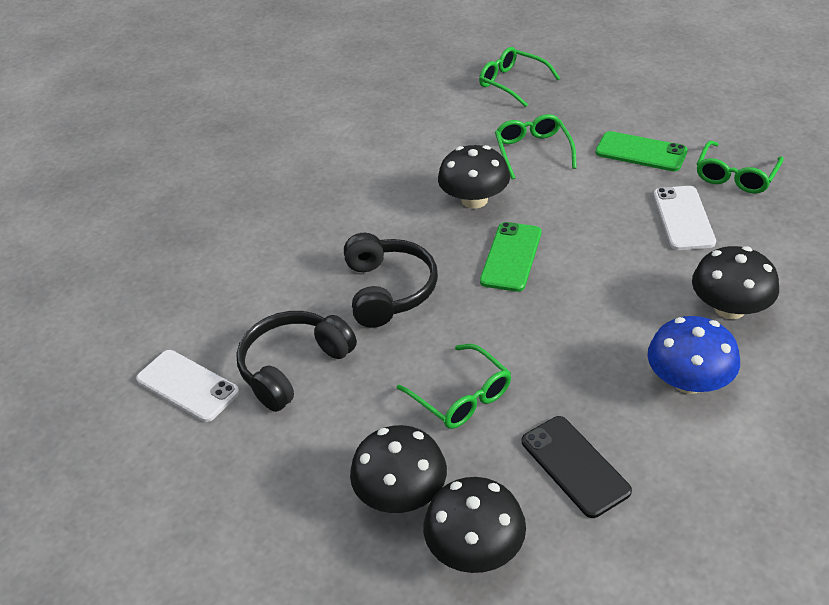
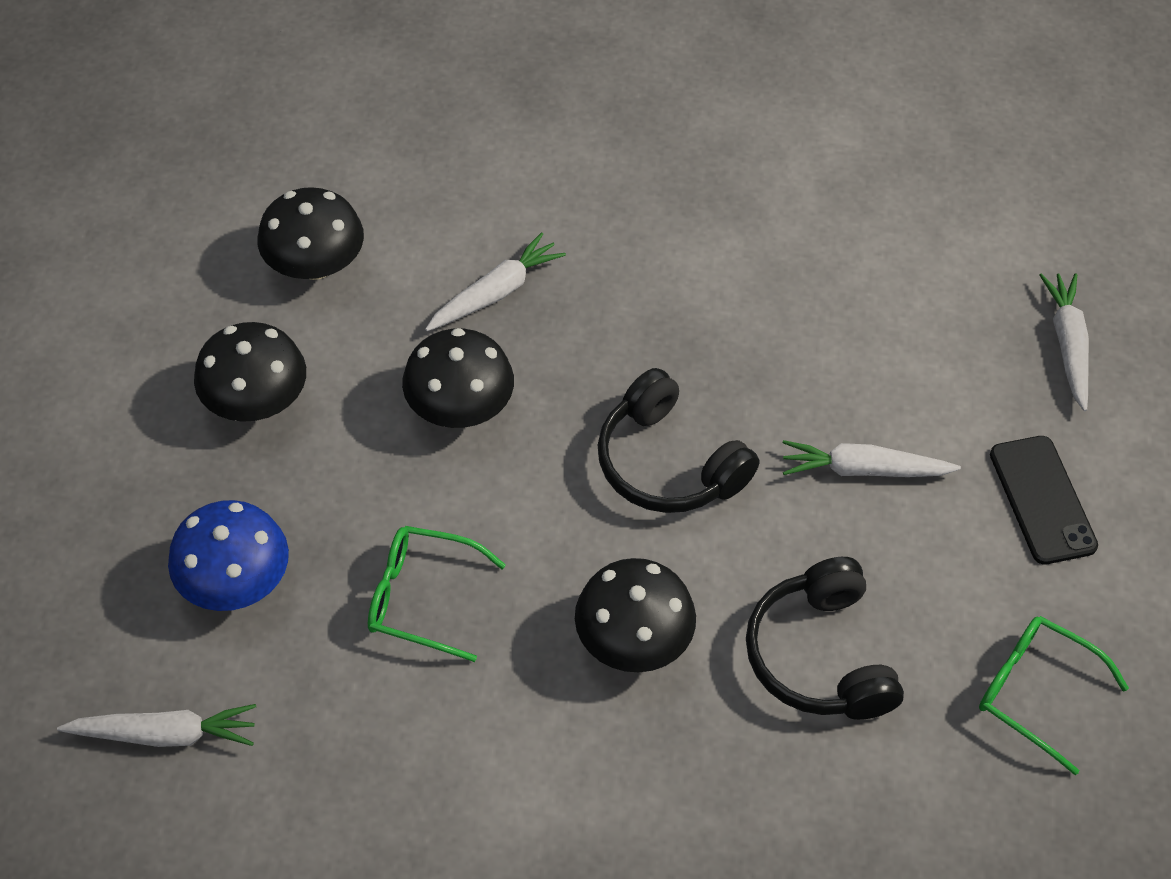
green glasses: [397,344,511,429] [479,47,560,107] [495,114,577,180] [696,141,784,194] = 4 -> [368,526,506,662] [979,616,1129,775] = 2
green phone: [480,222,541,292] [596,131,688,171] = 2 -> none = 0
white carrot: none = 0 -> [57,704,256,747] [425,232,566,331] [783,440,961,477] [1039,273,1089,411] = 4
white phone: [136,350,239,422] [654,186,716,250] = 2 -> none = 0

